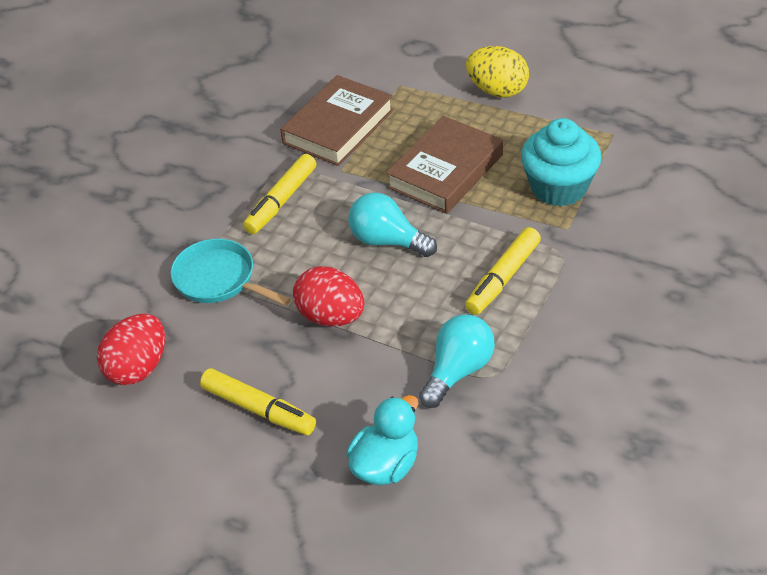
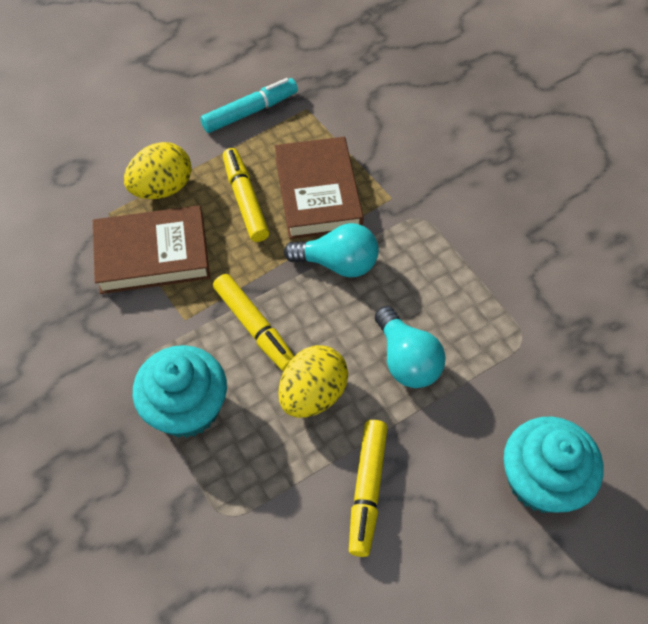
red egg: [97,314,165,385] [293,266,364,326] = 2 -> none = 0
turquoise cupcake: [521,118,602,206] = 1 -> [133,345,227,438] [504,416,604,513] = 2
turquoise duck: [346,395,419,485] = 1 -> none = 0
turquoise marker: none = 0 -> [200,78,298,133] = 1
turquoise pan: [171,239,291,306] = 1 -> none = 0
yellow egg: [466,46,529,98] = 1 -> [124,142,192,199] [278,345,348,418] = 2

